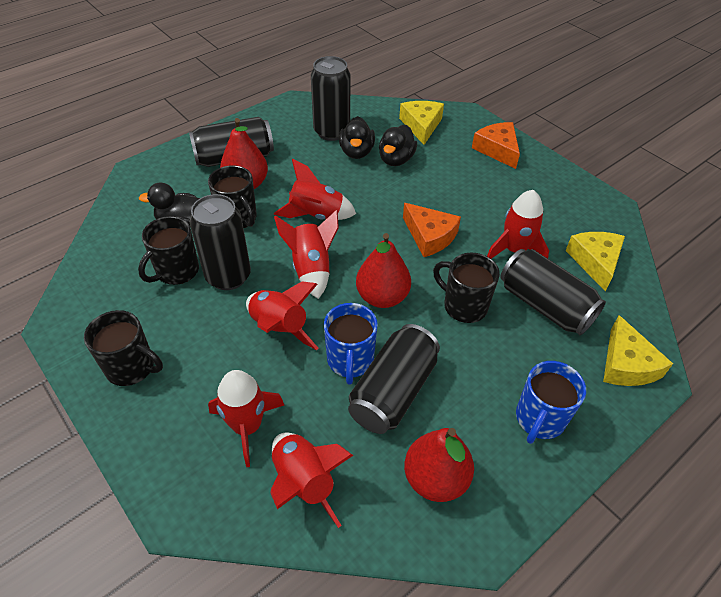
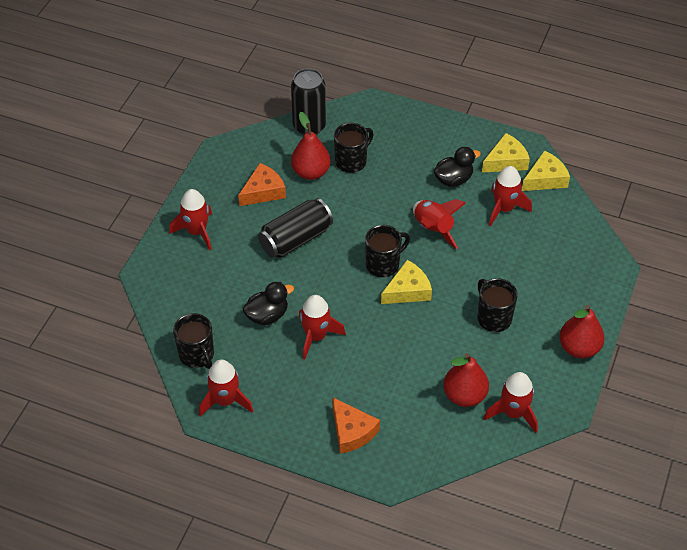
black can: [189,117,274,167] [190,194,251,290] [311,56,350,141] [348,324,440,434] [500,249,606,336] = 5 -> [258,198,333,258] [291,68,326,135] = 2
black duck: [139,182,200,225] [339,116,375,159] [379,125,417,166] = 3 -> [243,282,294,325] [434,147,481,187] = 2
blue mug: [324,303,378,385] [516,361,586,444] = 2 -> none = 0

